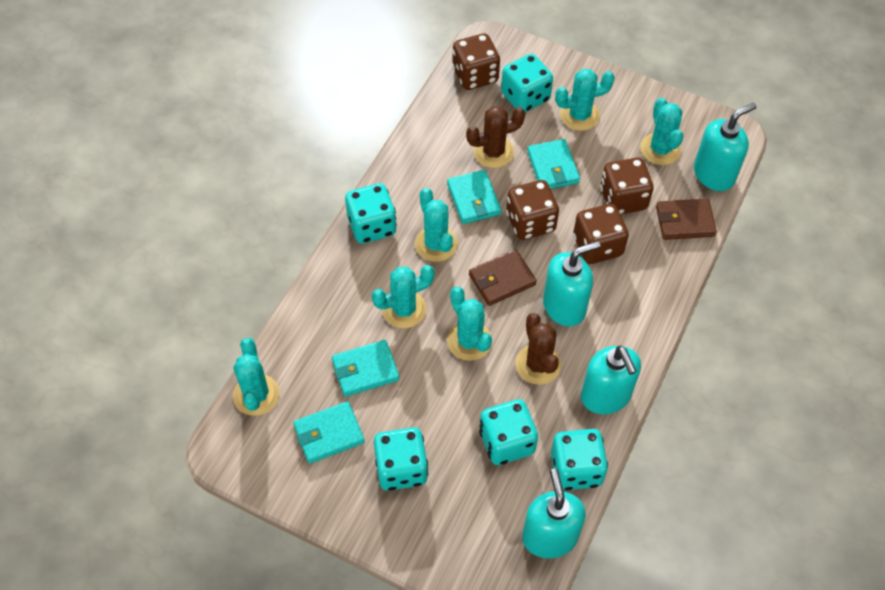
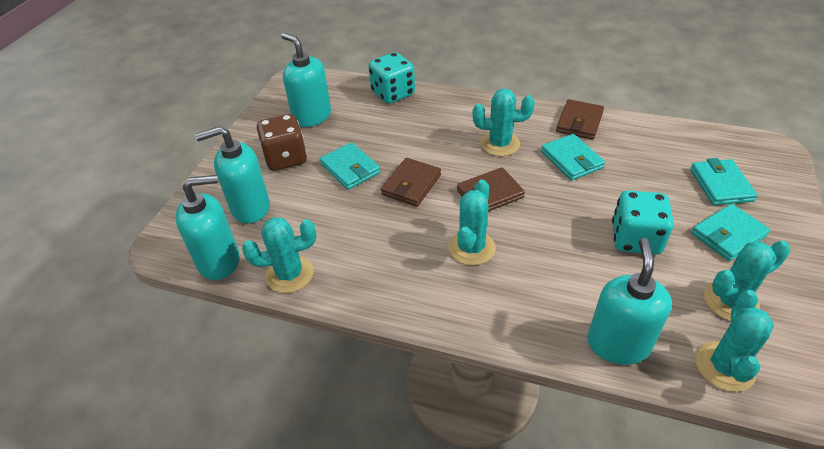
brown cactus: [466,106,525,168] [515,313,561,385] = 2 -> none = 0
brown dice: [452,33,500,90] [506,180,559,240] [573,204,629,264] [600,157,654,215] = 4 -> [257,114,307,171] = 1
brown wallet: [469,249,537,306] [656,199,717,240] = 2 -> [381,158,441,207] [457,167,525,212] [556,99,604,140] = 3
turquoise cactus: [233,338,280,416] [372,265,435,328] [415,188,457,262] [447,287,492,361] [555,69,615,131] [640,98,683,165] = 6 -> [242,217,317,293] [448,179,496,266] [473,89,535,156] [695,290,774,392] [704,241,791,321] = 5
turquoise dice: [345,183,397,244] [374,427,428,491] [479,399,538,465] [501,54,553,112] [551,429,608,490] = 5 -> [368,52,415,104] [612,190,674,255] = 2

